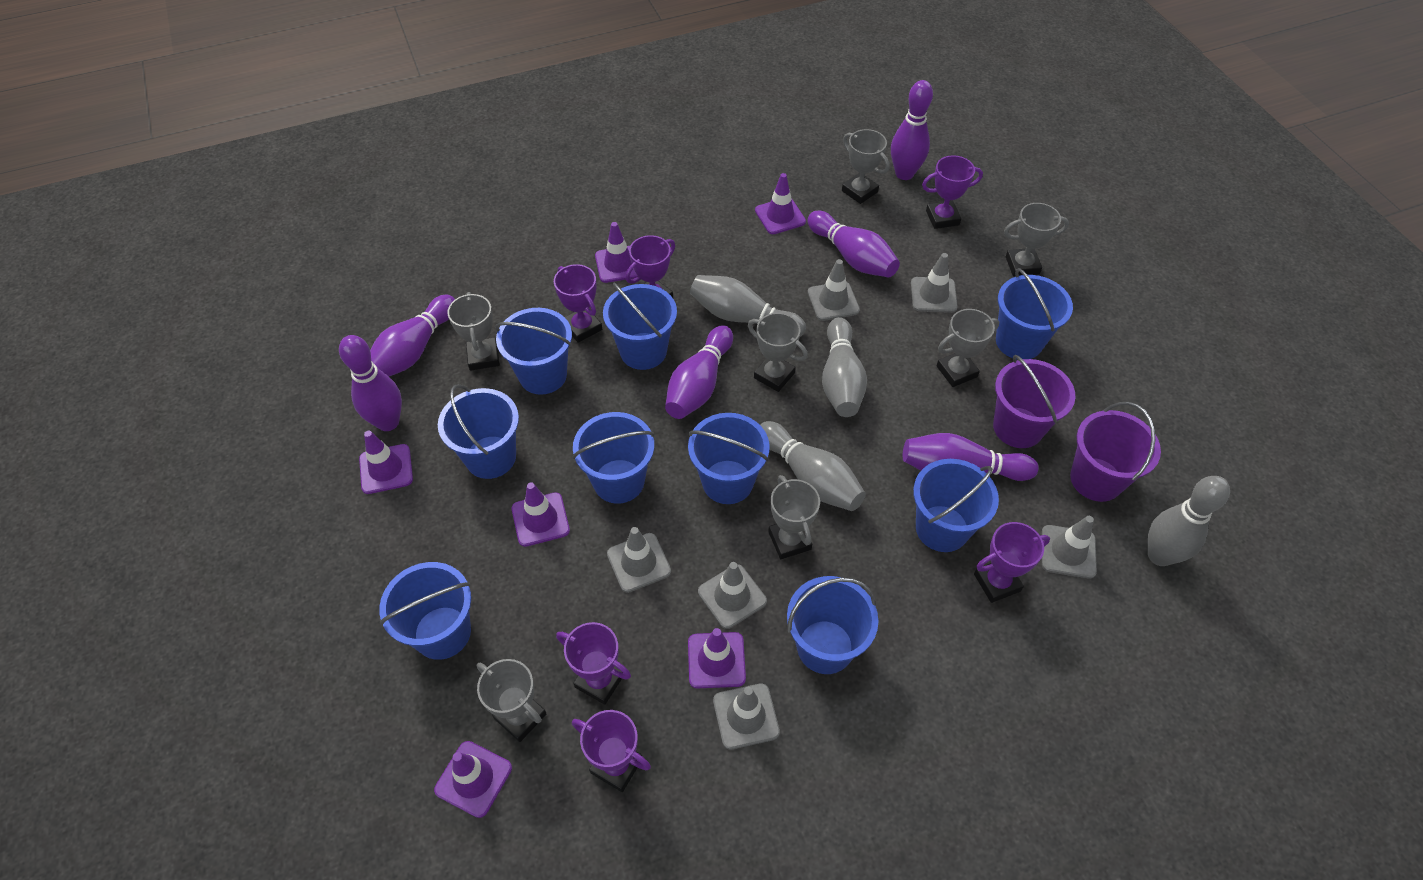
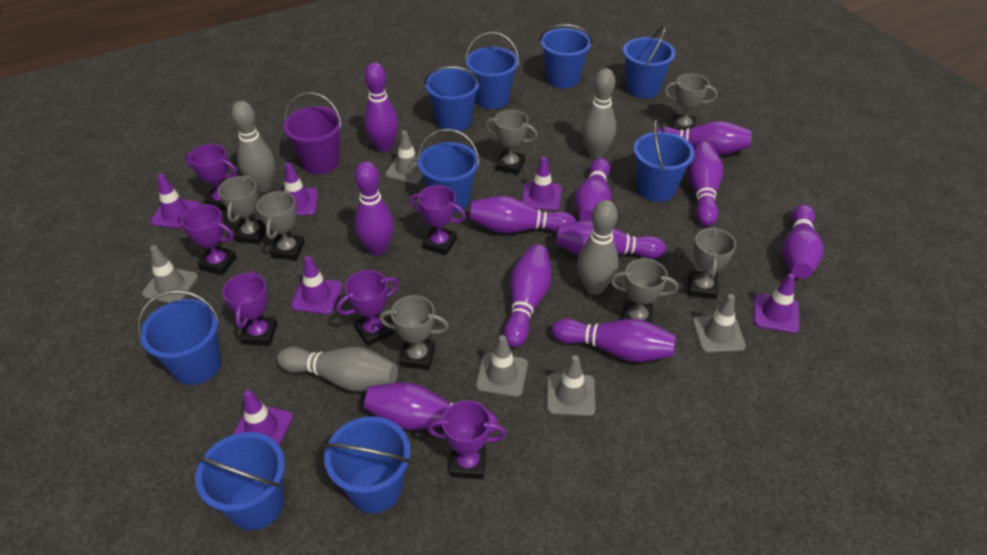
grey traffic cone: [607,527,671,593] [698,562,767,629] [713,683,780,750] [808,259,860,321] [911,253,958,313] [1042,516,1097,579] = 6 -> [142,245,198,303] [385,130,423,184] [476,335,528,397] [547,355,595,416] [693,294,746,353] = 5
purple bowling pin: [339,335,402,431] [370,295,455,376] [665,325,733,419] [807,211,900,278] [891,80,933,180] [903,433,1039,481] = 6 -> [355,162,394,256] [364,62,398,152] [364,382,498,434] [469,196,576,233] [504,244,551,347] [552,319,676,362] [555,220,666,259] [575,158,611,221] [653,121,752,155] [687,142,723,226] [782,204,824,279] = 11
purple bucket: [993,355,1075,448] [1070,402,1161,502] = 2 -> [283,92,342,174] = 1

